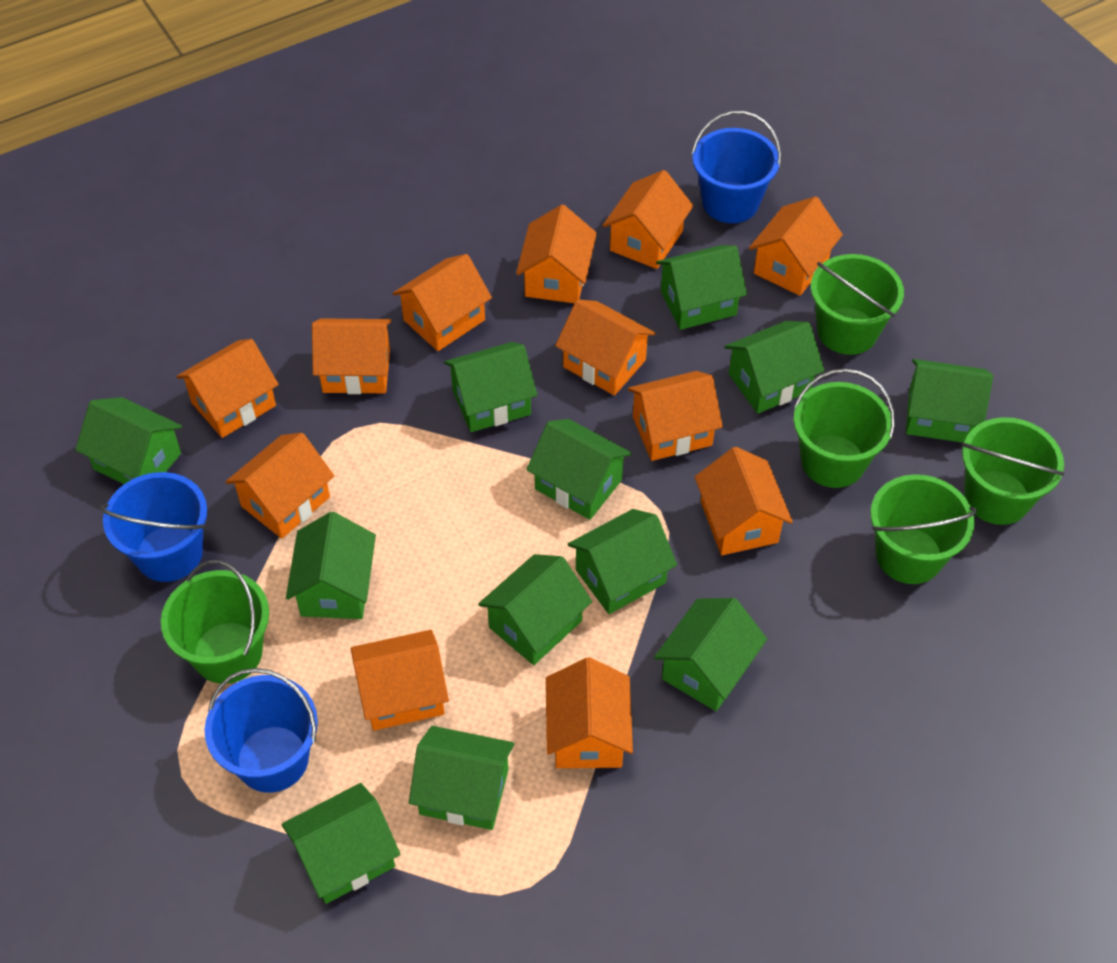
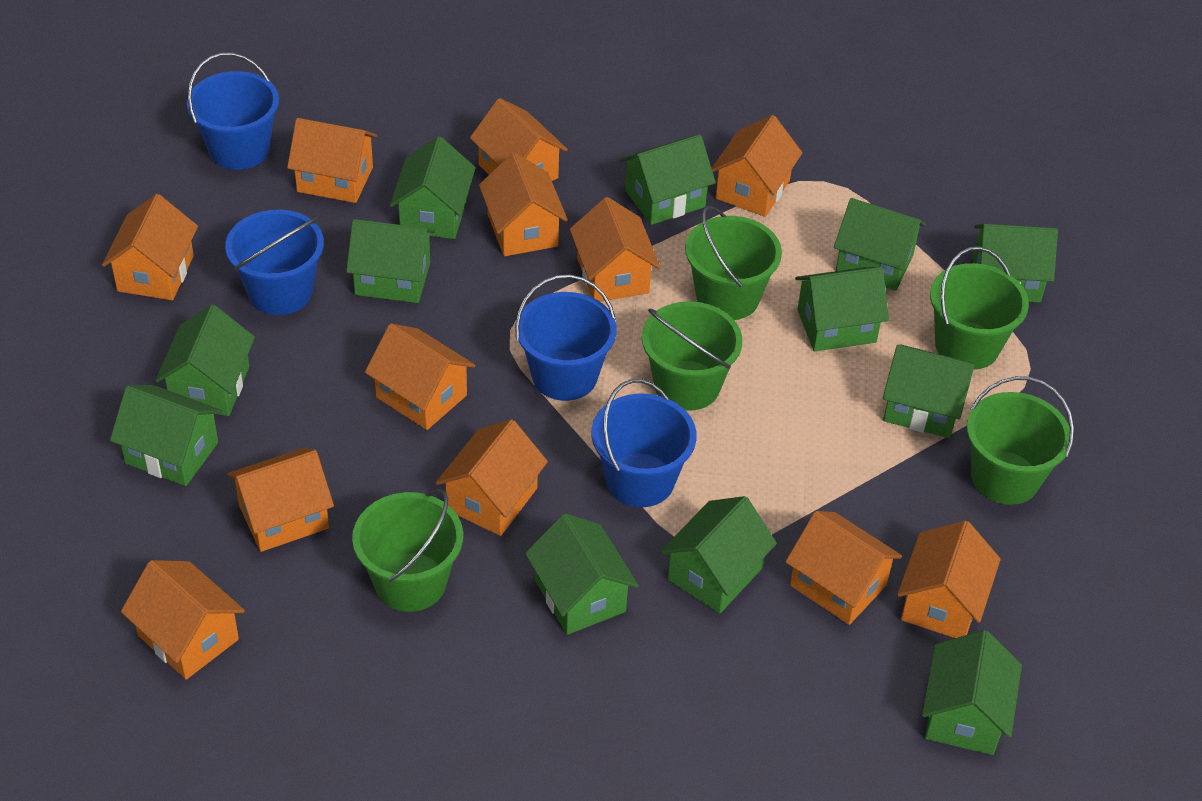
blue bucket: [100,472,207,582] [204,668,318,793] [692,111,781,223] = 3 -> [187,52,279,170] [225,210,324,315] [515,274,617,401] [591,379,697,507] = 4

